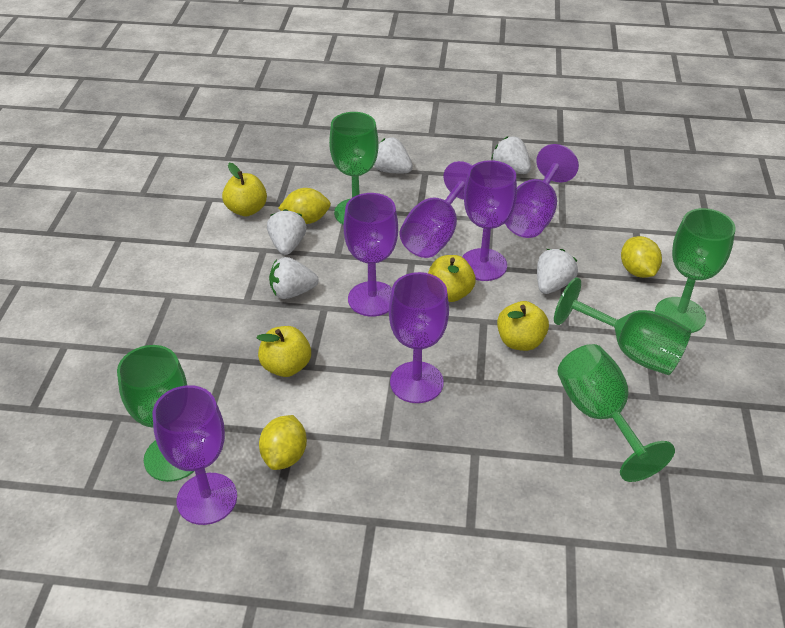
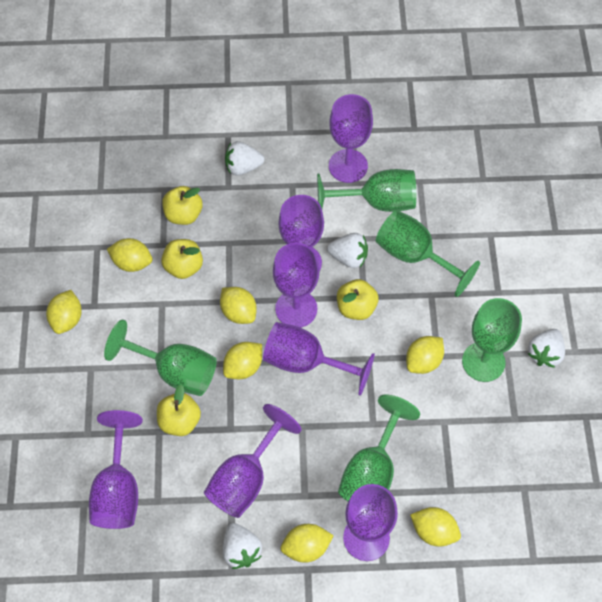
purple goblet: [153,385,237,525] [344,193,398,317] [389,272,449,403] [400,161,473,258] [462,160,517,281] [505,144,579,238] = 6 -> [89,410,143,529] [204,404,301,518] [263,322,375,396] [273,243,319,328] [278,195,324,271] [329,94,373,183] [343,484,398,561] = 7
white strawberry: [267,209,307,255] [269,257,319,299] [374,137,413,173] [491,137,531,174] [537,249,578,294] = 5 -> [223,523,262,569] [225,141,264,176] [327,233,368,268] [528,329,565,368] = 4
yellow lemon: [259,415,307,470] [278,188,331,224] [621,236,662,278] = 3 -> [46,290,82,334] [107,238,153,272] [220,287,257,324] [223,342,262,379] [281,524,334,563] [406,336,444,374] [410,507,461,546] = 7

